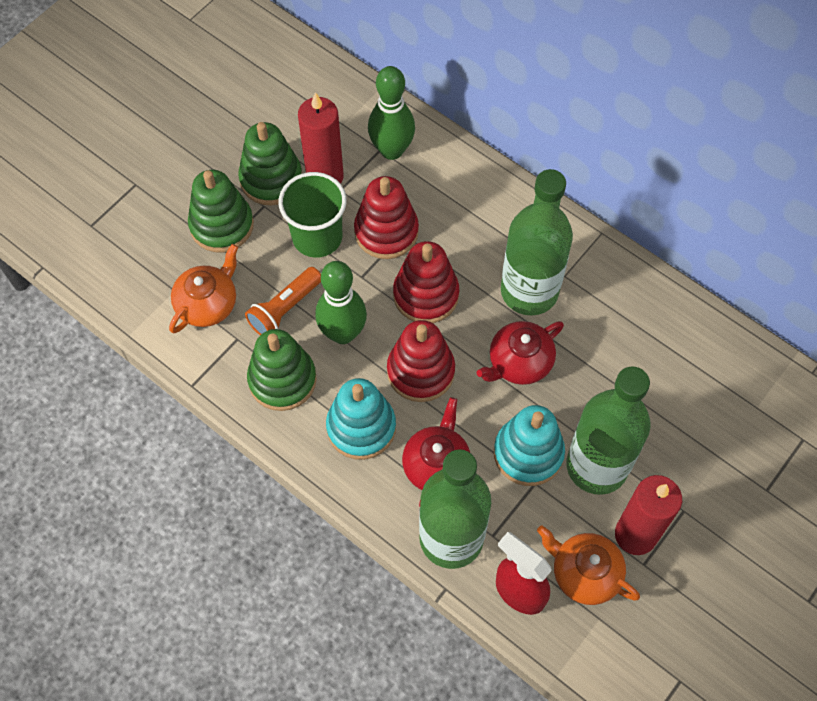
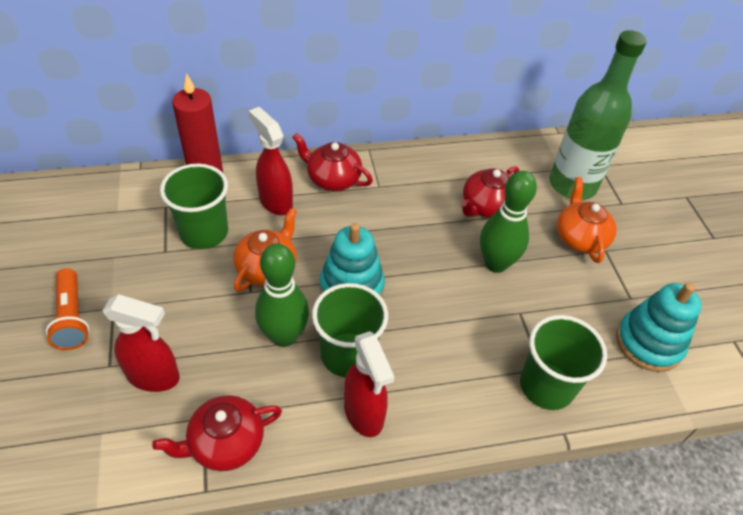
green bottle: [419,449,491,569] [501,169,573,316] [567,366,651,495] = 3 -> [549,30,647,200] = 1
green cup: [278,172,347,258] = 1 -> [160,164,228,249] [312,283,388,377] [520,315,607,410] = 3
green stacking toy: [188,170,254,252] [238,122,302,205] [247,329,317,411] = 3 -> none = 0
red candle: [298,92,344,184] [615,475,682,555] = 2 -> [172,73,223,172] = 1
red spray bottle: [496,532,552,615] = 1 -> [102,294,180,392] [249,107,293,215] [344,331,394,437] = 3
red stacking toy: [354,176,419,259] [387,320,455,402] [393,241,459,323] = 3 -> none = 0
red teapot: [402,397,470,507] [476,321,564,385] = 2 -> [152,395,282,471] [292,133,373,191] [461,166,519,218] = 3

